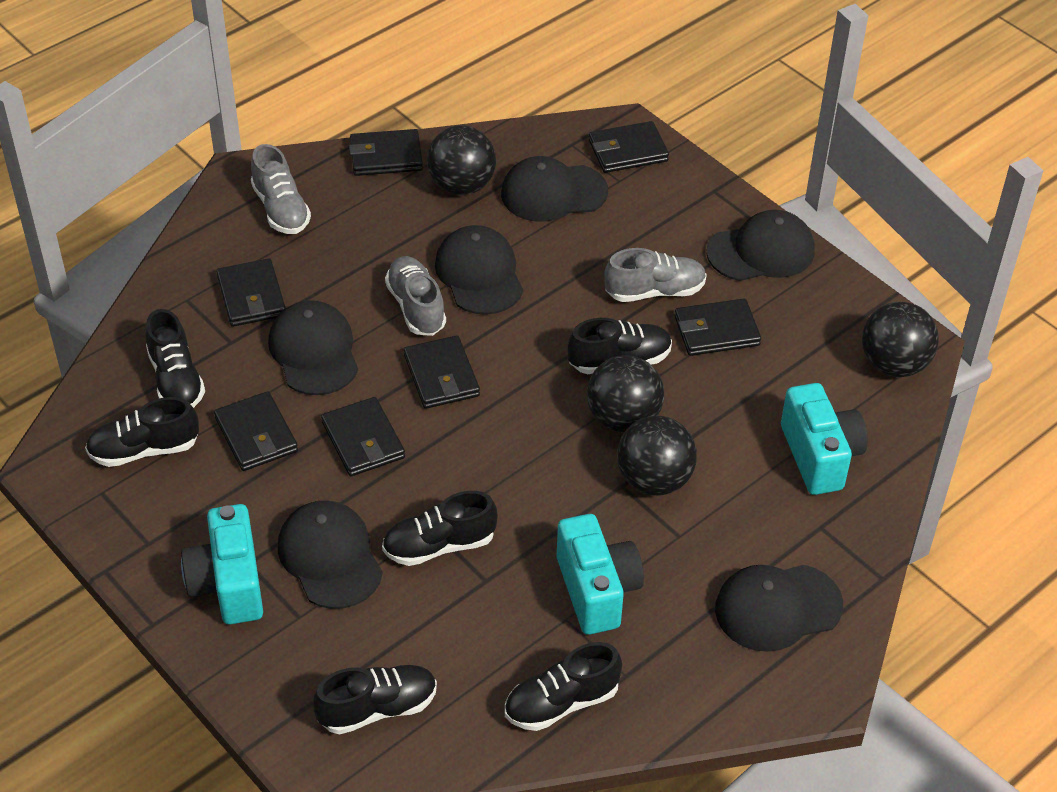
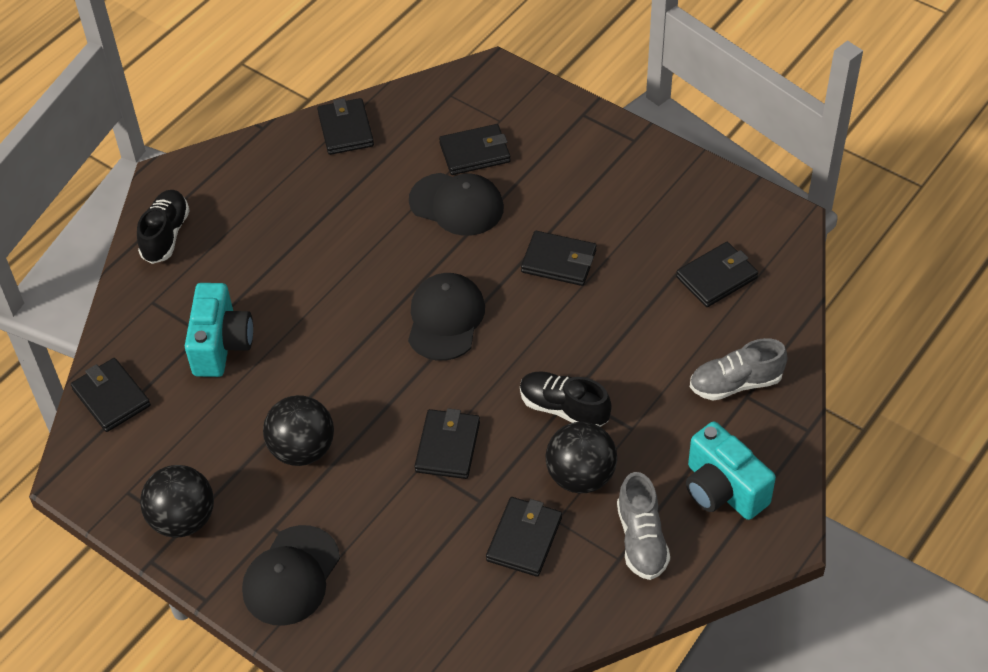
black ball: [427,125,496,195] [587,355,664,433] [617,416,697,496] [862,302,939,377] = 4 -> [140,465,214,538] [263,395,334,466] [546,422,617,493] = 3
black cap: [268,300,358,395] [278,500,383,609] [435,225,523,315] [501,156,608,222] [707,210,815,281] [715,565,843,652] = 6 -> [242,525,340,626] [408,273,485,361] [409,173,504,236] = 3
black shoe: [85,397,199,467] [145,309,205,408] [313,665,437,734] [382,491,498,566] [505,642,622,731] [567,318,672,374] = 6 -> [137,190,190,264] [520,371,612,427] = 2
grey shoe: [251,144,311,234] [385,256,446,336] [604,248,707,302] = 3 -> [617,472,670,580] [690,338,788,401] = 2
turquoise camera: [181,504,263,625] [557,514,644,635] [781,383,868,495] = 3 -> [185,283,253,377] [686,421,776,520] = 2

